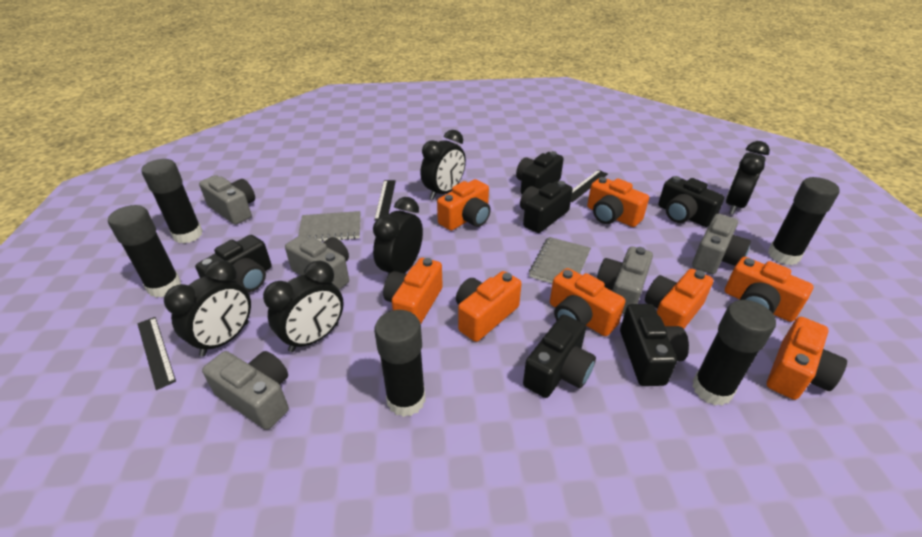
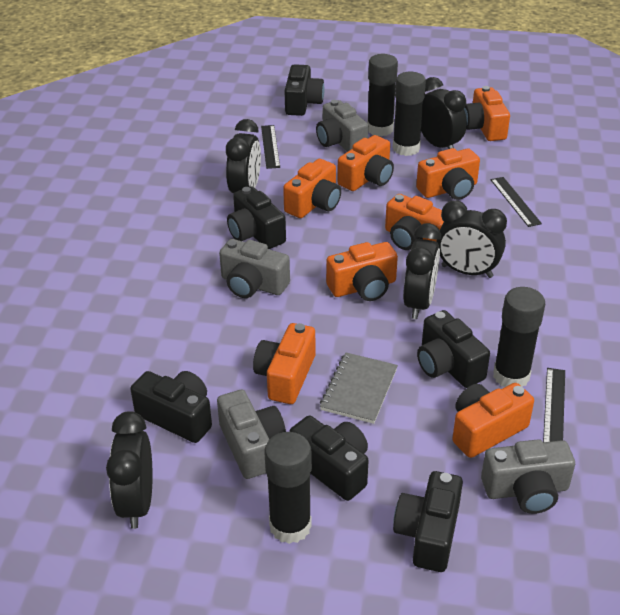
black glue stick: [108,205,181,298] [141,159,203,244] [374,310,426,417] [692,300,776,406] [768,177,840,265] = 5 -> [264,432,312,544] [367,54,398,136] [393,72,426,156] [493,287,545,387] = 4
grey camera: [199,175,255,225] [202,351,289,430] [285,235,349,290] [597,246,653,314] [692,214,751,274] = 5 -> [217,390,286,479] [219,239,290,298] [316,100,368,152] [481,439,575,514] = 4
grey notebook: [298,211,361,242] [529,237,591,283] = 2 -> [320,353,398,424] = 1

